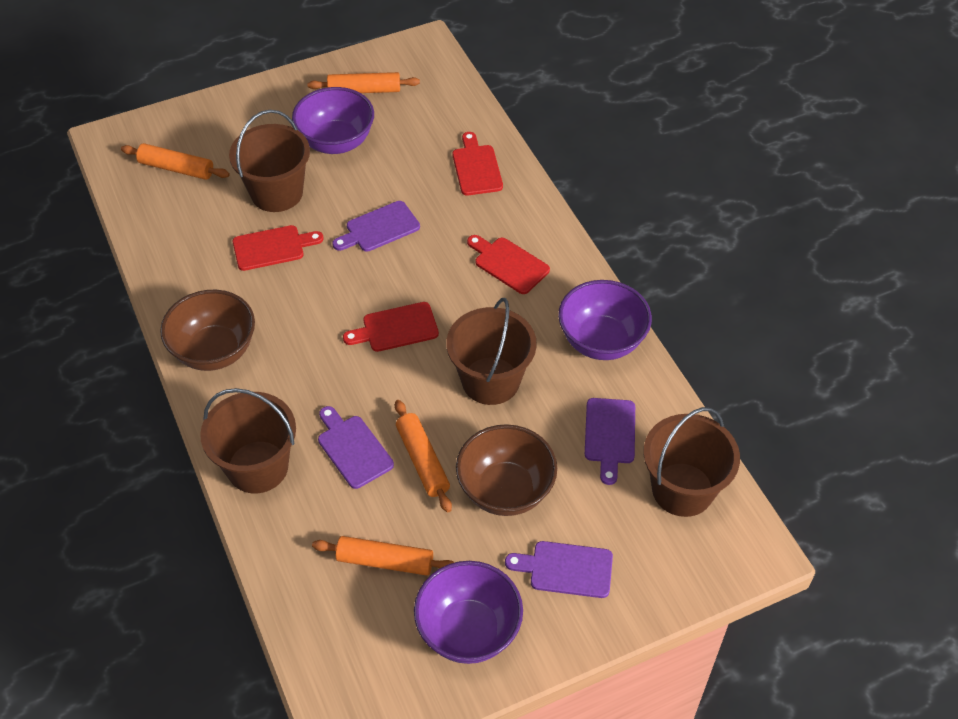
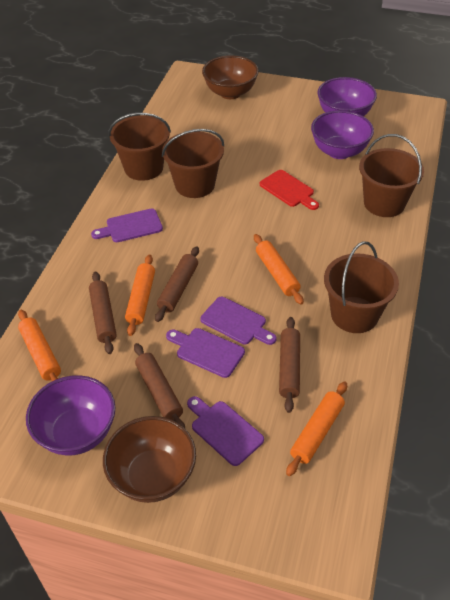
brown rolling pin: none = 0 -> [89,272,117,354] [134,343,185,428] [155,246,199,322] [279,317,300,413] = 4
red cutting board: [233,225,324,271] [343,302,439,352] [452,132,503,195] [467,235,550,294] = 4 -> [260,170,319,210] = 1

